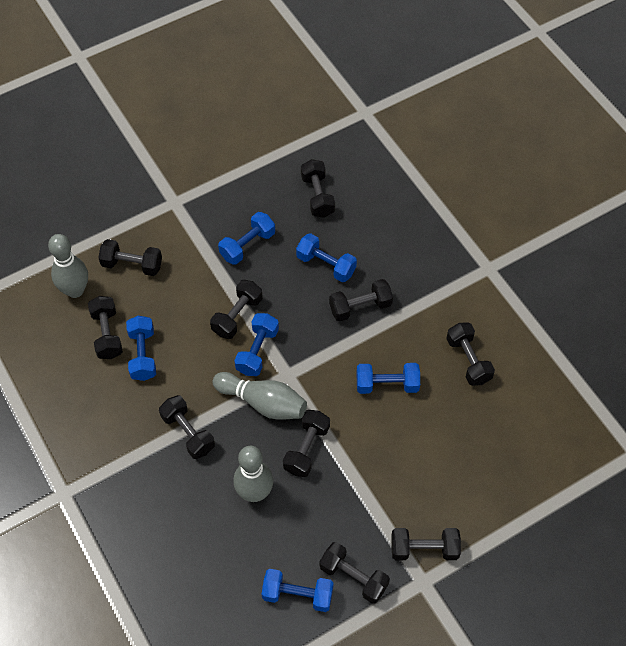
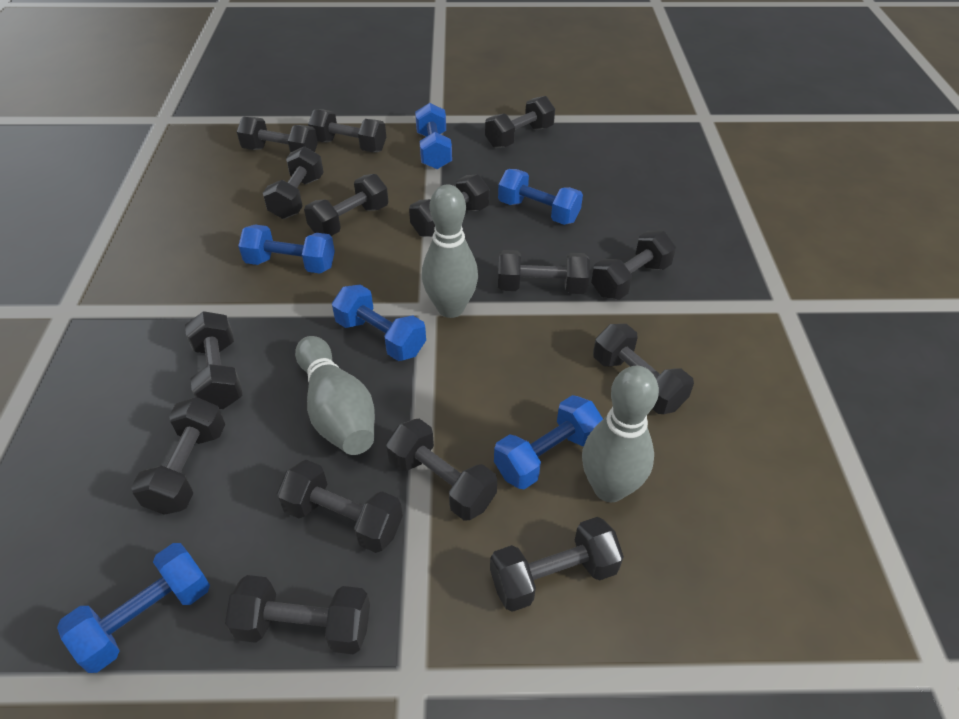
black dumbbell: [88,296,123,359] [98,239,162,276] [159,395,215,459] [210,280,262,339] [283,410,330,477] [301,159,335,218] [319,542,390,604] [329,279,393,322] [391,528,461,560] [446,322,495,386] = 10 -> [131,397,225,515] [185,311,243,409] [225,575,370,655] [237,116,318,153] [263,146,323,219] [277,460,403,553] [304,174,388,236] [308,109,386,152] [386,419,497,521] [409,174,489,237] [485,96,555,148] [490,517,624,612] [498,250,590,294] [591,231,676,300] [593,324,694,414] = 15

